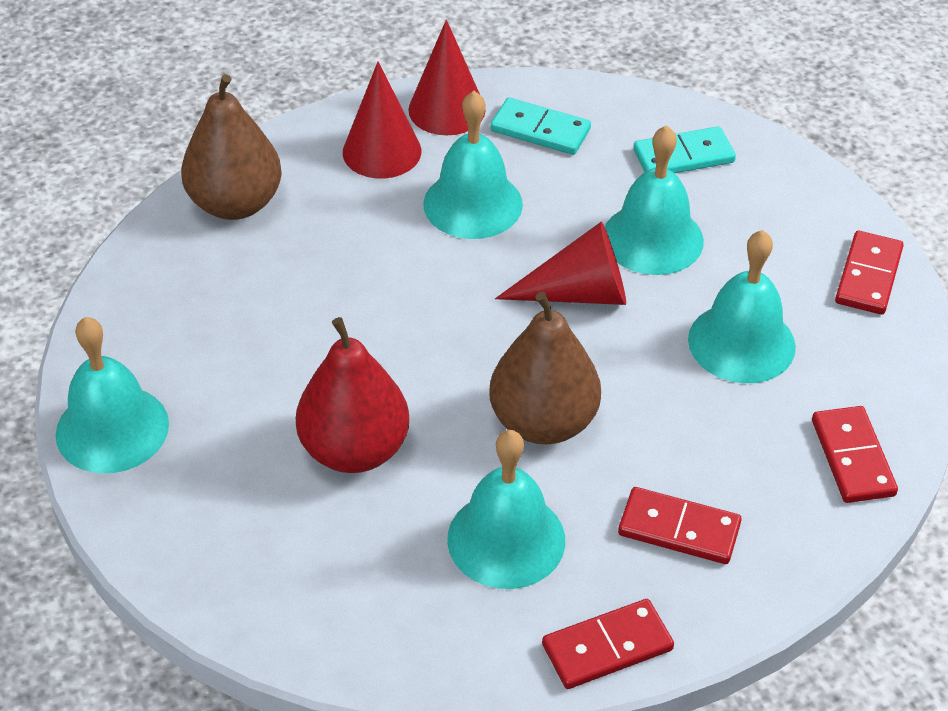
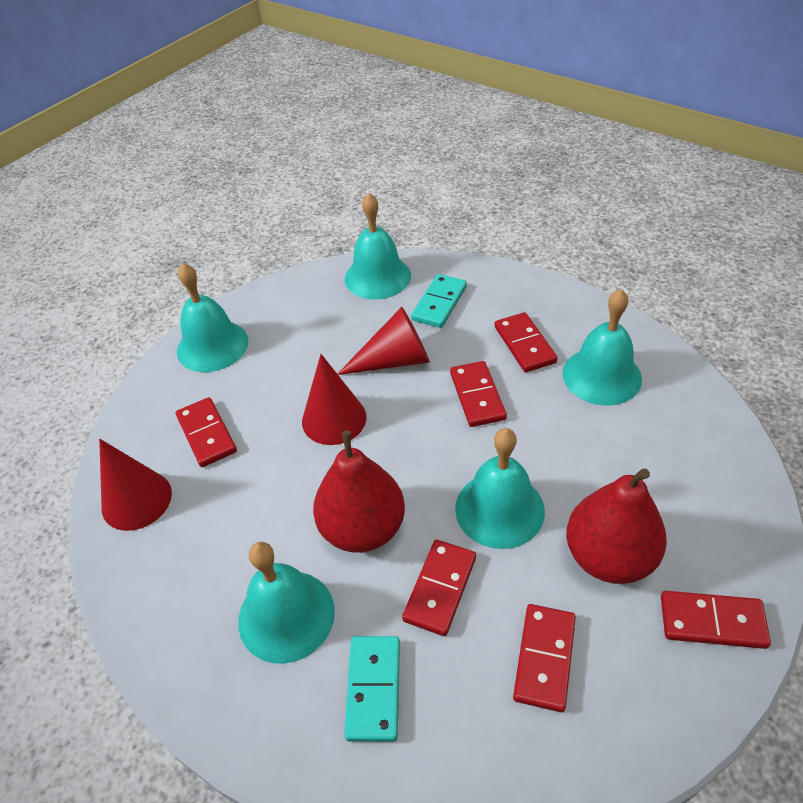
brown pear: [181,74,282,220] [489,292,601,444] = 2 -> none = 0
red domino: [542,599,674,689] [618,487,742,564] [812,406,898,503] [835,231,904,315] = 4 -> [175,397,237,467] [402,540,476,636] [450,361,507,427] [494,312,558,372] [513,604,576,712] [661,591,771,649] = 6
red pear: [296,317,409,473] = 1 -> [313,430,405,553] [566,468,667,584] = 2

